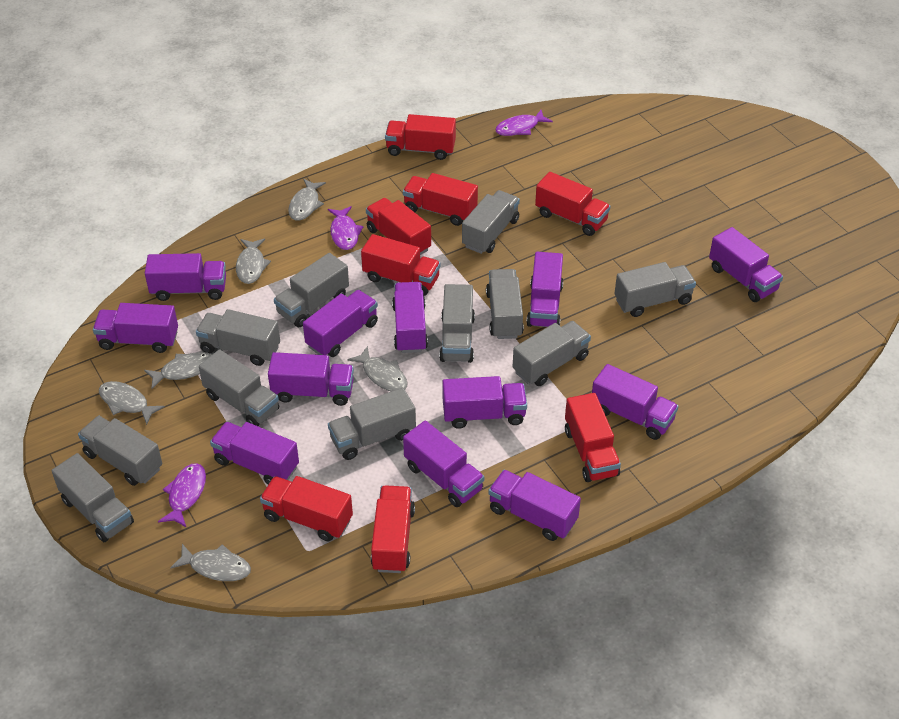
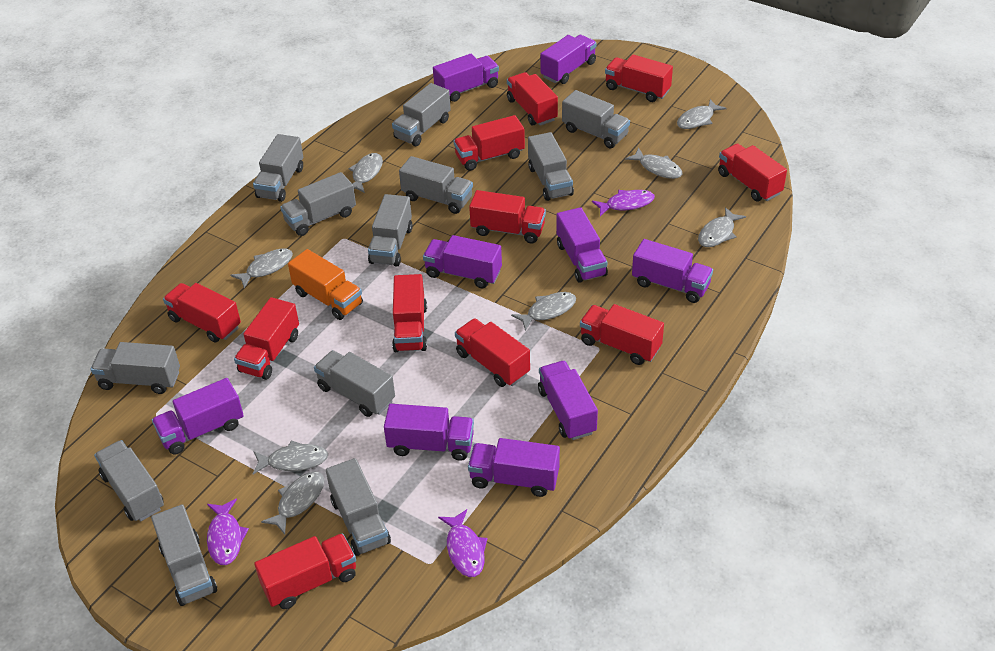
grey fish: [99,381,165,425] [144,352,212,389] [170,544,251,581] [236,239,271,284] [288,179,326,221] [347,346,408,391] = 6 -> [231,248,293,289] [252,440,329,474] [261,471,325,535] [348,153,383,193] [511,292,576,331] [625,148,683,179] [677,99,727,129] [698,207,746,247] = 8
grey truck: [51,453,134,542] [78,416,162,486] [196,309,280,366] [199,349,279,426] [274,253,349,327] [328,388,416,460] [439,284,475,363] [462,190,520,254] [486,269,524,339] [513,321,591,386] [614,262,696,317] = 11 -> [91,342,180,394] [94,440,164,521] [151,504,217,606] [253,134,303,202] [280,172,356,236] [314,350,395,417] [326,458,391,556] [368,194,413,267] [392,83,451,146] [399,156,473,214] [528,132,574,201] [562,90,630,148] = 12
orange truck: none = 0 -> [288,249,363,320] = 1
purple truck: [93,303,178,353] [145,253,226,301] [210,422,299,484] [268,352,354,406] [303,290,378,357] [392,282,428,353] [403,420,484,507] [443,376,527,429] [488,470,581,541] [526,252,563,327] [592,364,679,440] [709,227,783,302] = 12 -> [152,378,244,455] [384,404,474,461] [423,235,502,288] [433,54,499,102] [468,438,560,497] [538,361,598,440] [540,35,597,84] [556,207,608,283] [632,239,713,303] = 9
red truck: [260,476,353,541] [361,234,441,296] [366,198,431,255] [371,485,415,573] [385,114,456,160] [403,173,478,226] [535,172,610,236] [565,393,621,482] = 8 -> [163,283,241,342] [234,297,299,380] [254,533,356,609] [392,274,427,352] [453,115,525,171] [455,318,530,387] [469,190,546,243] [507,72,558,126] [580,304,664,365] [605,54,673,102] [718,144,787,201] = 11

